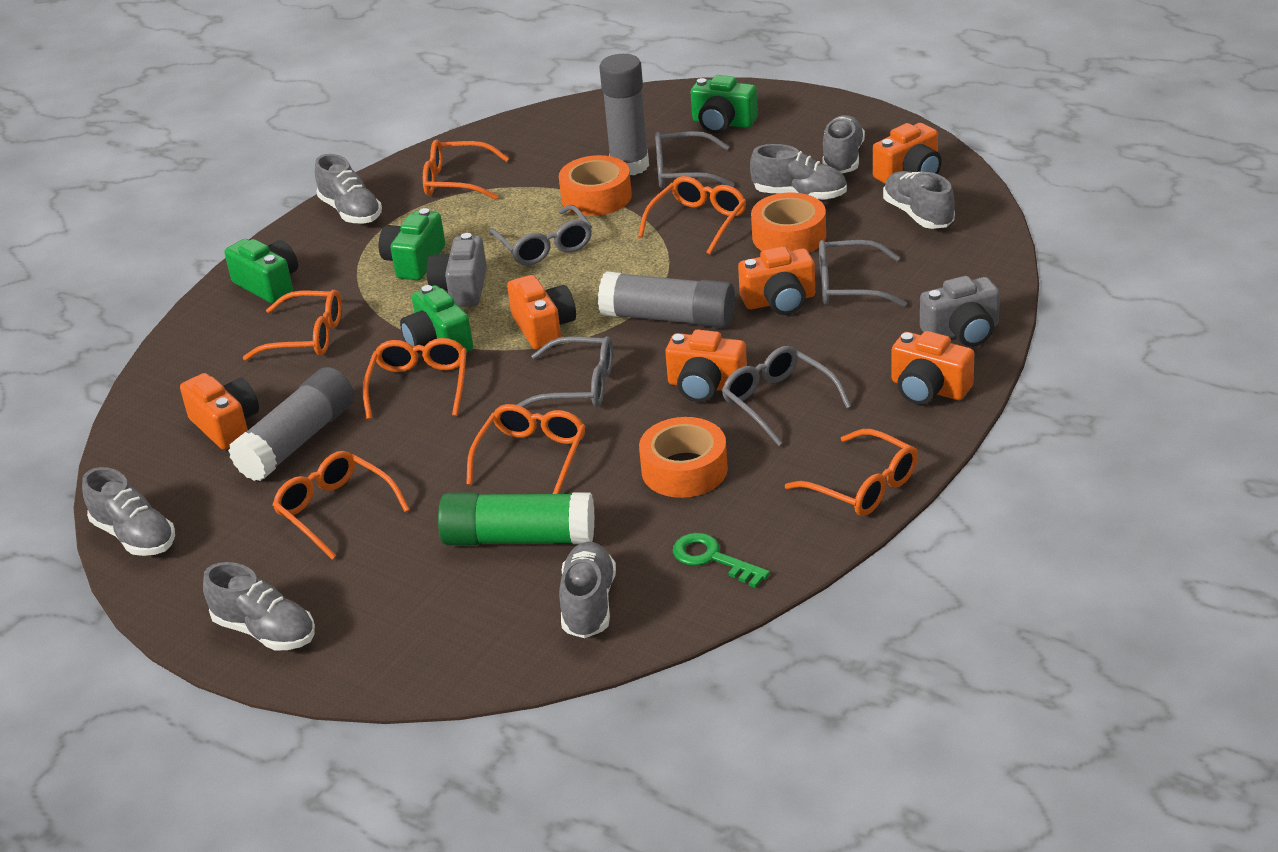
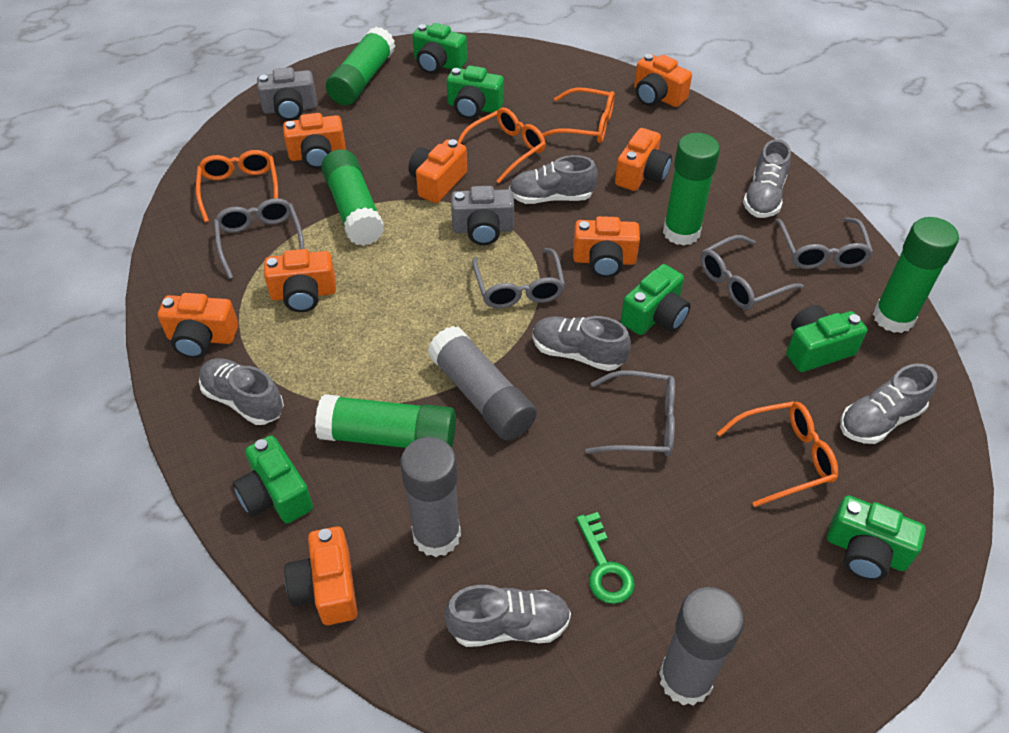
green camera: [225,239,298,303] [379,208,445,280] [400,285,473,353] [691,75,758,134] = 4 -> [233,436,313,523] [413,23,467,74] [447,65,504,119] [621,264,691,335] [786,305,867,372] [827,495,926,581] = 6
green glue stick: [438,492,595,545] = 1 -> [315,394,456,448] [321,149,384,246] [326,27,395,105] [663,133,720,246] [873,217,959,333] = 5
grey shoe: [82,467,175,556] [203,562,315,651] [315,154,382,224] [559,542,616,638] [750,144,847,200] [823,115,865,173] [883,171,955,229] = 7 -> [199,358,284,425] [444,585,571,647] [509,155,598,204] [532,316,631,371] [743,139,791,218] [840,364,937,444] = 6
orange camera: [180,373,259,450] [507,275,576,350] [665,329,747,402] [738,246,815,315] [873,123,942,183] [892,331,974,405] = 6 -> [158,293,238,358] [264,249,336,312] [283,113,346,169] [285,526,358,625] [409,139,467,203] [573,216,640,278] [615,128,672,191] [634,54,692,107] = 8
orange glasses: [243,290,342,361] [272,451,410,560] [363,338,467,420] [423,139,509,200] [466,404,586,494] [638,176,746,255] [785,429,918,516] = 7 -> [196,150,278,222] [457,108,546,183] [542,88,615,143] [717,401,838,507] = 4
orange tape: [559,155,632,216] [639,417,728,498] [751,193,826,253] = 3 -> none = 0

